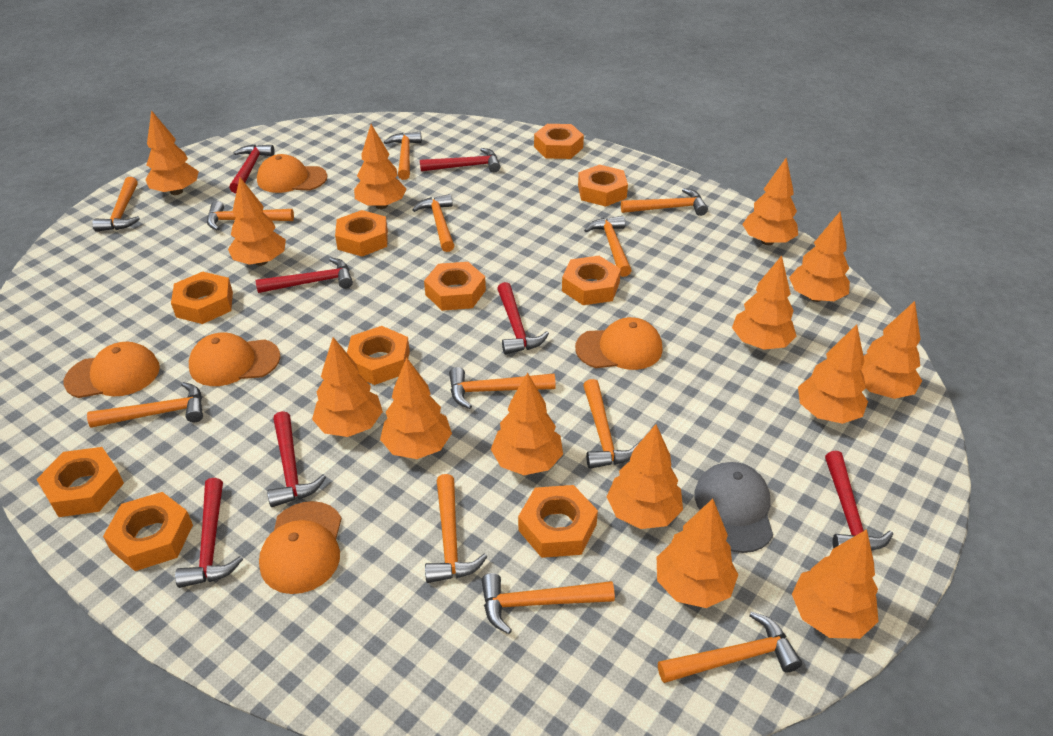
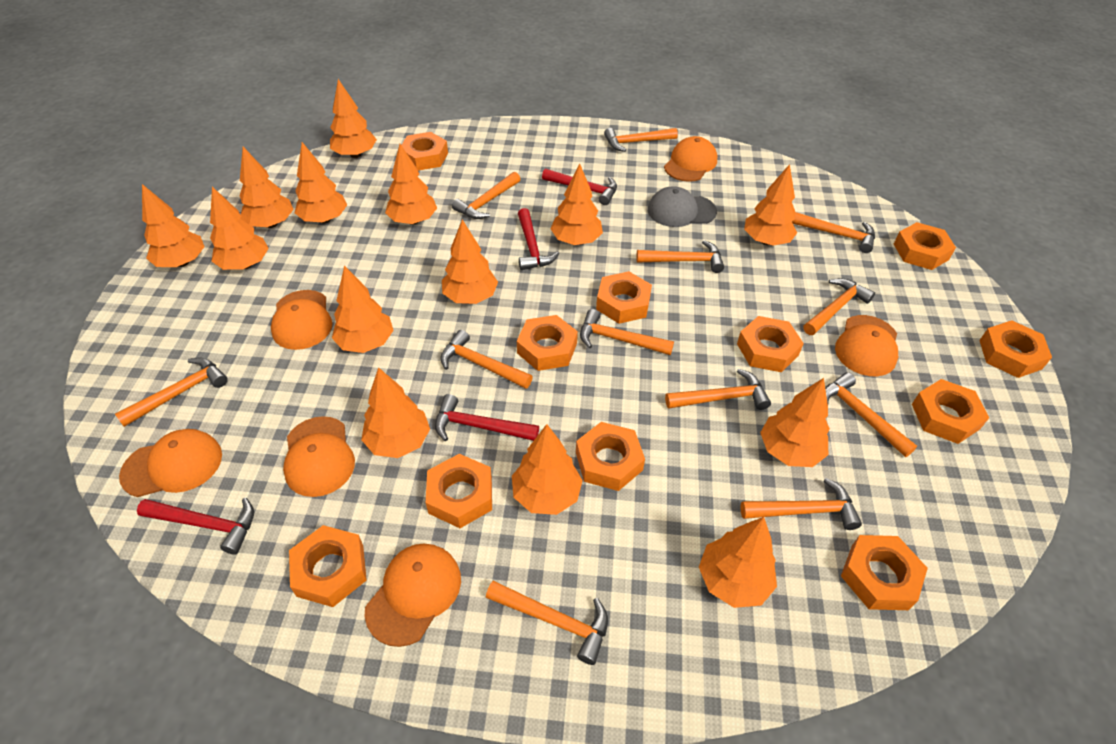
orange cap: [64,342,160,398] [189,332,280,386] [257,154,327,193] [259,501,342,594] [575,317,663,370] = 5 -> [119,429,222,497] [271,290,332,350] [283,416,355,497] [365,543,461,647] [664,136,717,182] [835,315,898,376] = 6
orange nut: [36,447,124,517] [103,492,193,571] [171,272,233,324] [335,210,388,257] [347,326,410,385] [424,262,486,311] [518,485,598,558] [534,124,584,159] [562,256,621,305] [578,164,628,207] = 10 -> [289,525,367,607] [402,132,448,171] [426,454,492,528] [517,315,578,371] [576,422,645,491] [596,271,652,324] [737,316,804,372] [841,535,928,610] [894,222,956,270] [912,379,989,444] [979,320,1052,378] = 11
red hammer: [175,478,243,588] [229,144,275,193] [255,258,353,293] [267,411,326,507] [420,148,500,173] [497,282,549,355] [825,451,893,550] = 7 -> [137,498,254,555] [435,394,539,441] [518,208,559,270] [542,169,617,205] = 4

